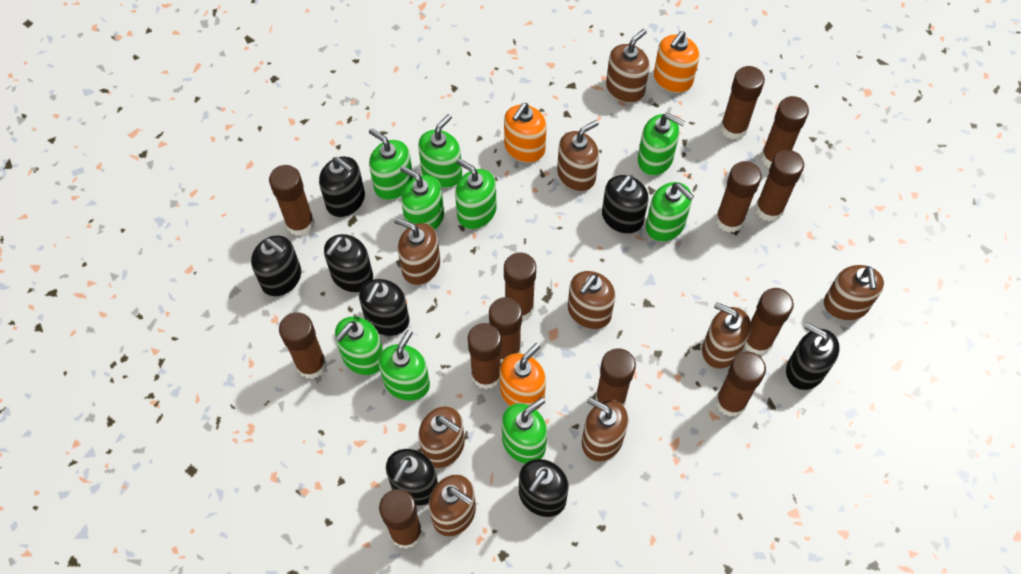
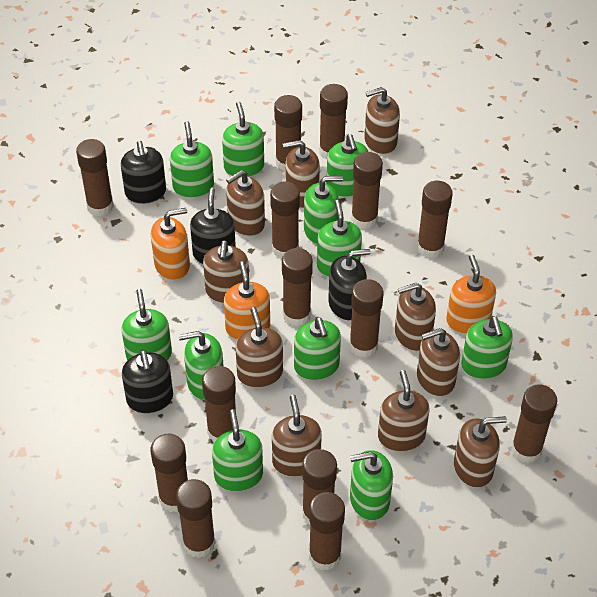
black soap dispenser: [251,235,301,296] [319,157,365,217] [324,234,373,292] [359,279,409,336] [386,449,438,506] [519,459,569,517] [602,175,649,234] [786,323,840,390] = 8 -> [121,140,166,204] [122,350,173,413] [190,188,236,264] [328,249,370,320] = 4
brown glue stick: [269,165,315,236] [279,312,327,379] [379,489,422,549] [468,323,502,389] [489,297,522,363] [504,252,536,321] [595,348,636,406] [715,161,762,233] [716,352,766,417] [720,66,765,140] [745,288,794,355] [755,150,804,222] [761,96,809,168] = 13 -> [76,139,114,216] [150,434,188,512] [176,479,215,558] [202,366,236,442] [270,182,300,258] [274,95,302,171] [282,248,313,326] [302,449,337,525] [309,492,345,571] [319,84,348,159] [349,279,383,358] [351,152,383,229] [417,181,453,258] [511,384,557,463] = 14
brown soap dispenser: [394,218,440,285] [418,406,465,468] [429,474,476,536] [557,120,599,191] [568,271,615,329] [582,397,628,462] [606,29,649,103] [702,302,751,369] [824,265,884,320] = 9 -> [203,240,249,303] [226,170,265,236] [235,307,283,388] [272,395,322,477] [283,140,320,208] [364,87,400,154] [378,370,430,452] [395,283,436,351] [417,328,460,396] [454,416,507,488] = 10
green soap dispenser: [335,317,383,375] [369,128,413,200] [379,330,430,401] [400,166,444,230] [418,114,462,188] [455,158,496,229] [502,398,547,463] [638,113,685,176] [646,182,694,242] = 9 -> [122,289,172,361] [170,121,214,198] [179,331,224,400] [212,409,263,492] [222,102,264,177] [294,317,341,380] [304,176,343,244] [317,200,362,277] [326,134,368,197] [350,450,393,520] [461,316,513,379] = 11

